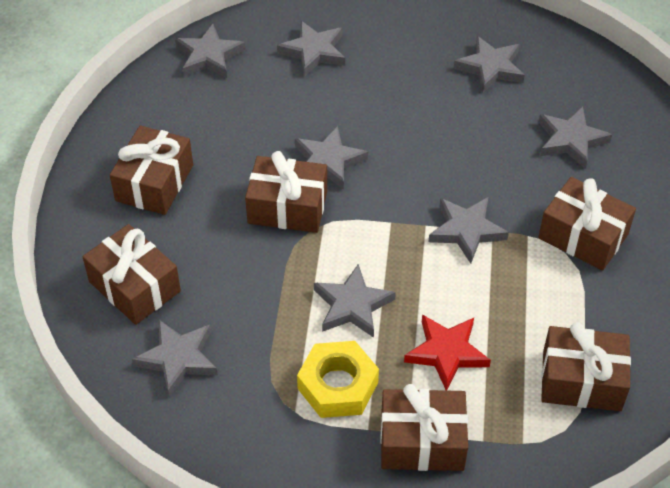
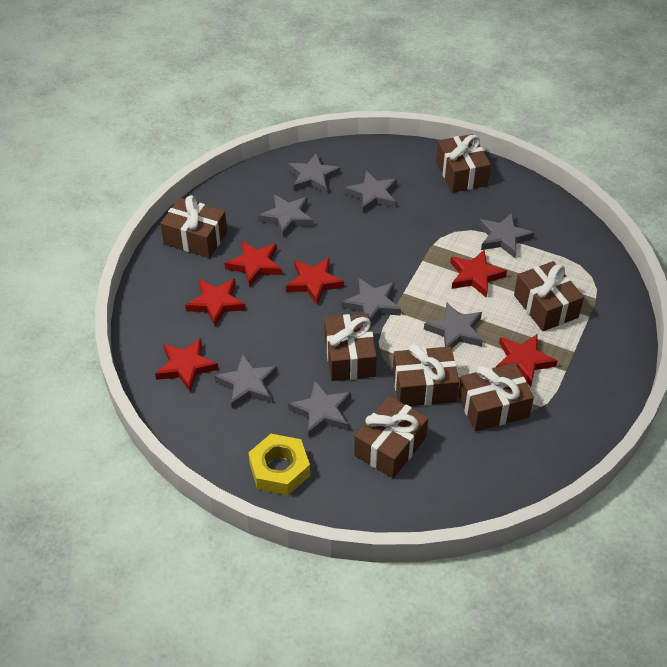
brown gift: [83,224,181,325] [110,125,193,215] [245,151,327,233] [380,384,468,471] [538,177,636,271] [541,322,631,411] = 6 -> [160,195,227,258] [324,313,377,381] [354,396,428,478] [393,344,459,406] [436,134,491,193] [458,363,534,431] [514,261,584,331] = 7
red star: [404,315,491,391] = 1 -> [155,338,219,392] [185,279,246,326] [225,241,282,287] [286,258,344,305] [450,250,507,298] [496,334,558,387] = 6

